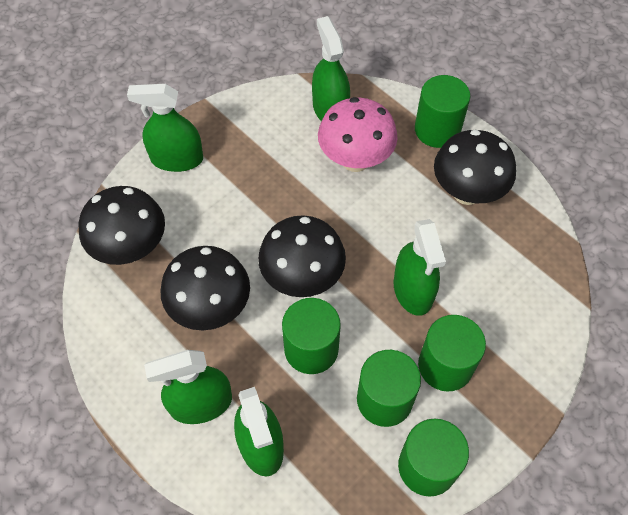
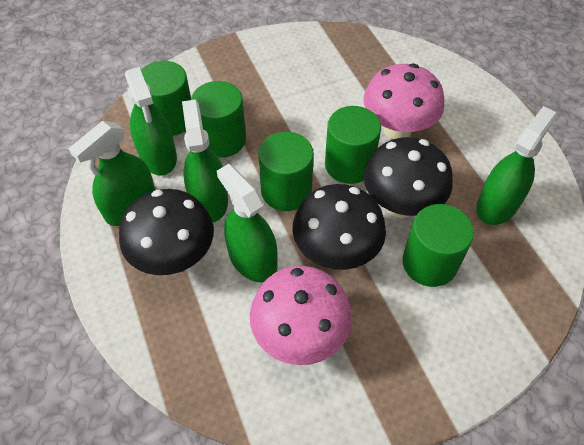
black mushroom: [79,186,165,265] [161,246,250,330] [258,215,346,297] [434,130,516,205] = 4 -> [119,189,214,275] [292,184,386,270] [364,137,453,218] = 3
pink mushroom: [318,97,398,172] = 1 -> [250,266,352,365] [363,64,445,139] = 2

